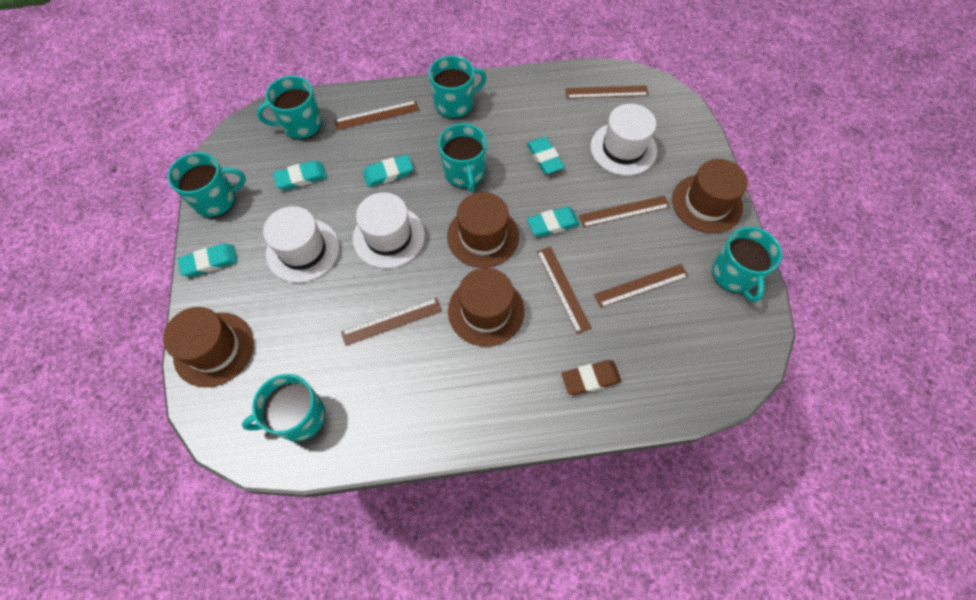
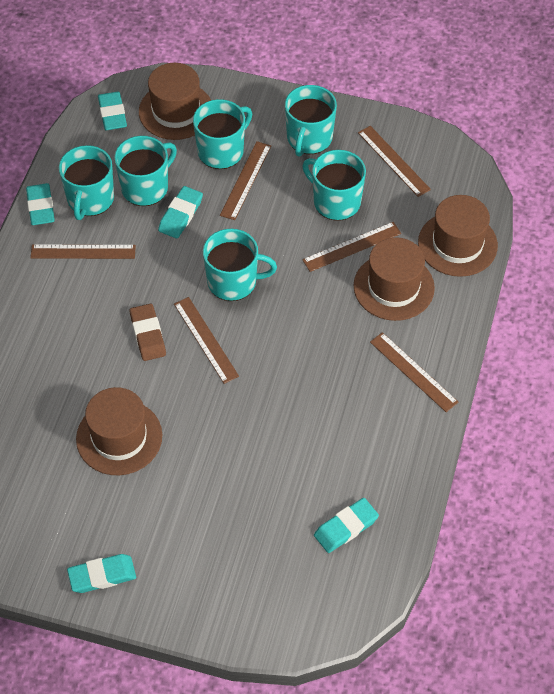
white hat: [263,206,339,283] [353,192,425,268] [590,104,657,176] = 3 -> none = 0

